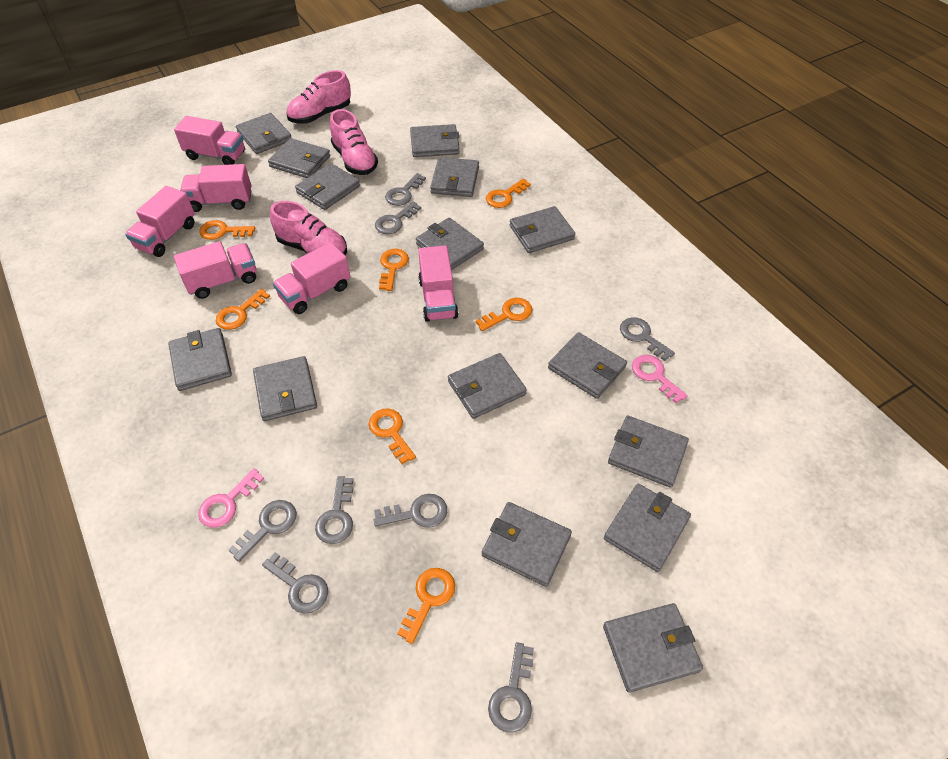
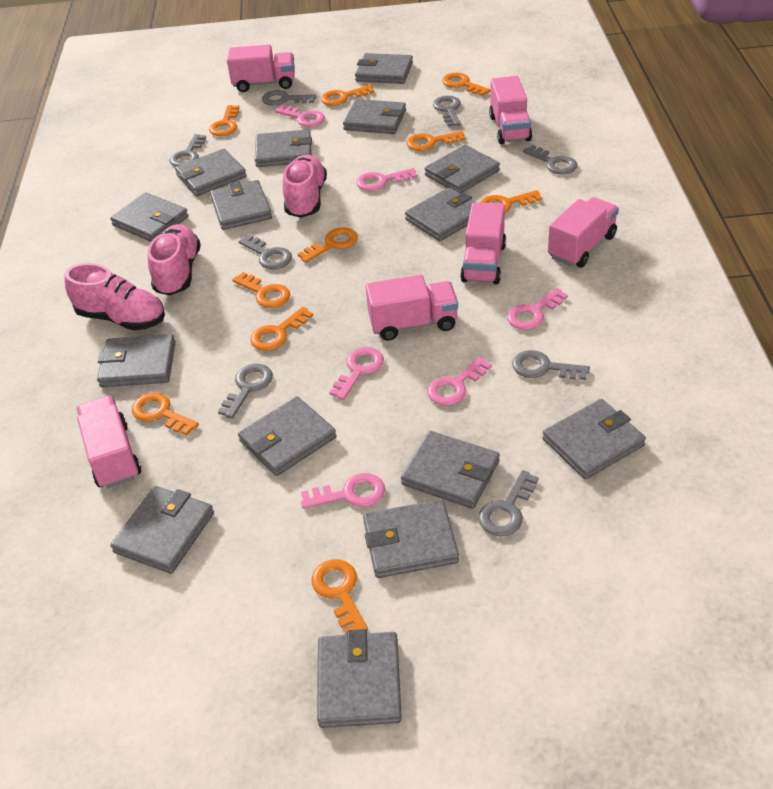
orange key: [199,220,255,240] [216,289,270,330] [369,408,416,464] [379,249,409,291] [397,568,455,644] [476,298,532,331] [486,179,531,208] = 7 -> [132,393,199,435] [209,105,239,136] [232,272,290,308] [250,307,313,351] [298,227,358,263] [311,559,368,634] [321,85,374,106] [406,131,465,151] [442,73,491,96] [480,190,542,213] = 10
pink key: [198,468,264,528] [632,355,688,403] = 2 -> [275,105,325,127] [301,473,385,509] [329,347,384,400] [356,168,417,191] [427,357,492,406] [507,288,568,330] = 6

